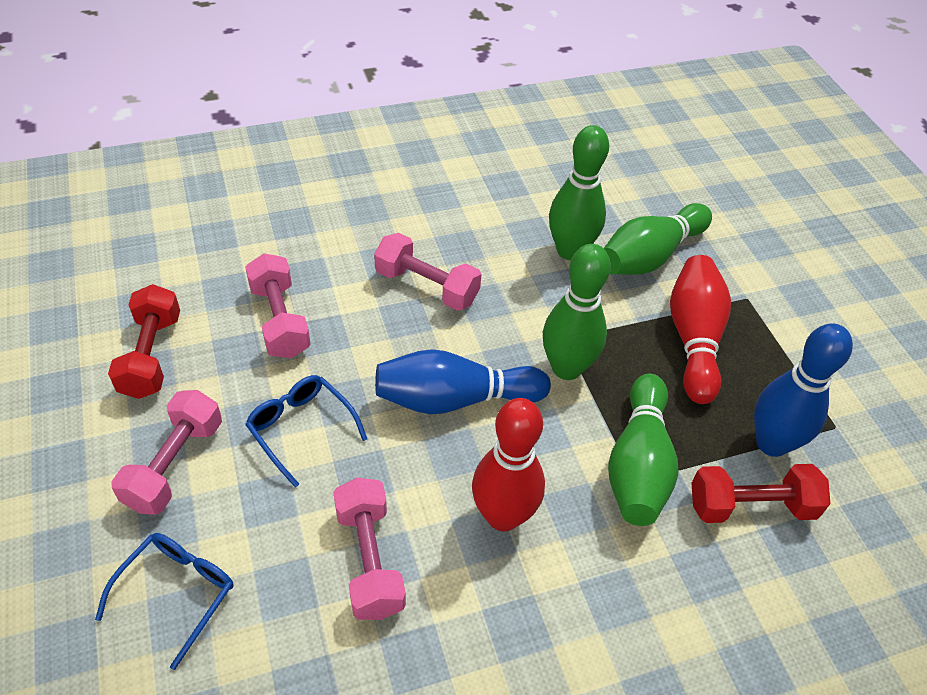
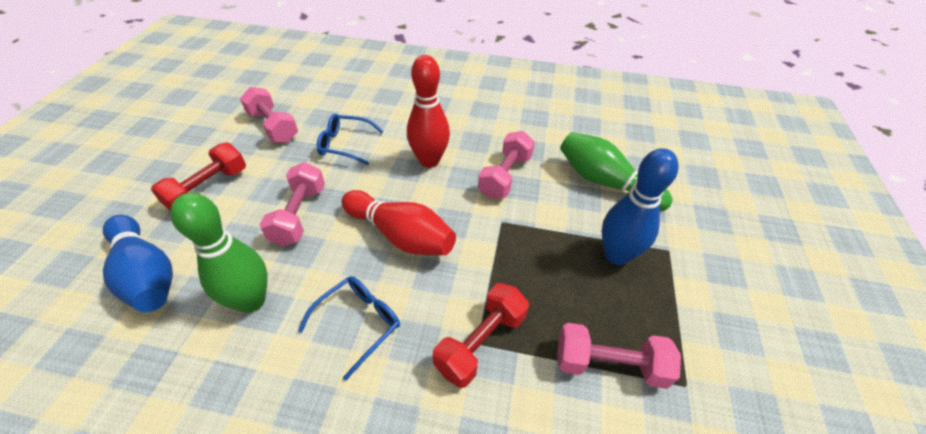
green bowling pin: [543,244,611,380] [549,125,609,260] [604,203,712,275] [608,374,678,526] = 4 -> [170,193,268,313] [560,132,673,212] = 2

